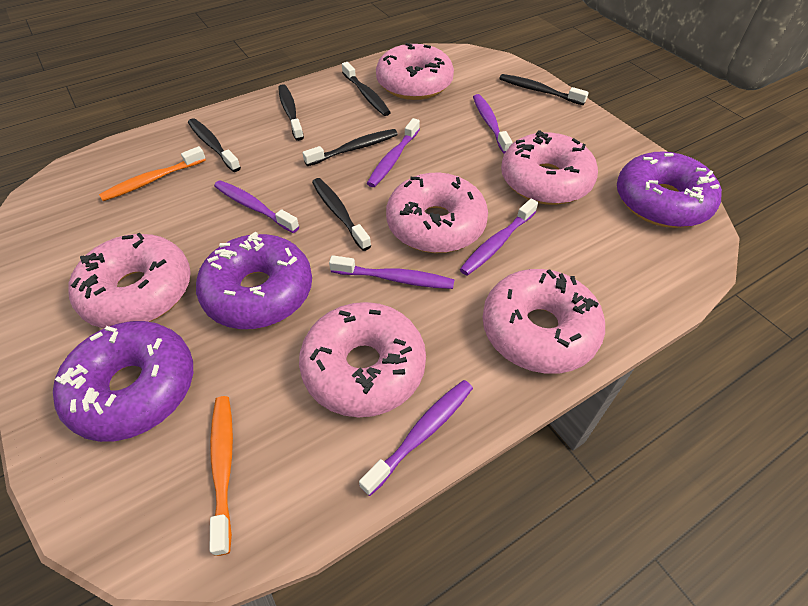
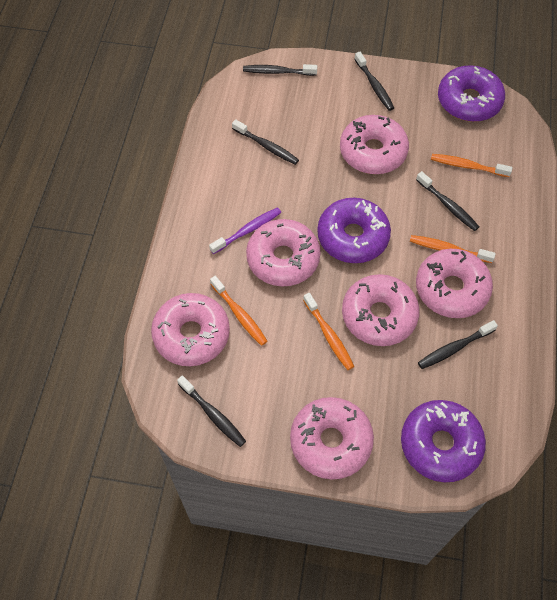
orange toothbrush: [99,146,206,201] [209,396,233,556] = 2 -> [210,276,267,346] [303,293,354,370] [410,235,496,263] [431,154,512,177] = 4
purple toothbrush: [214,180,299,233] [329,255,455,289] [359,380,473,496] [367,118,420,187] [460,199,538,276] [473,94,513,154] = 6 -> [209,207,281,254] = 1

